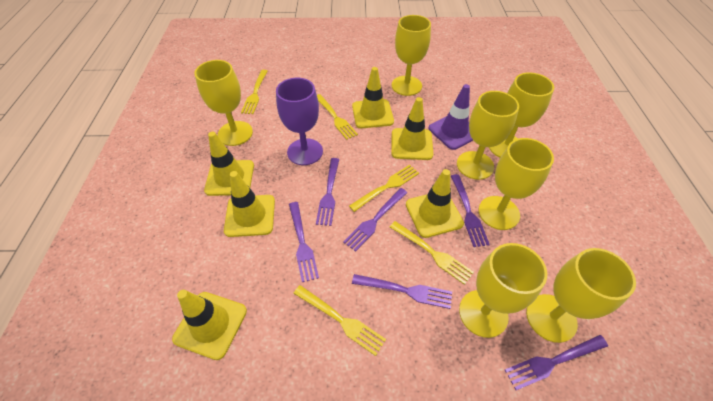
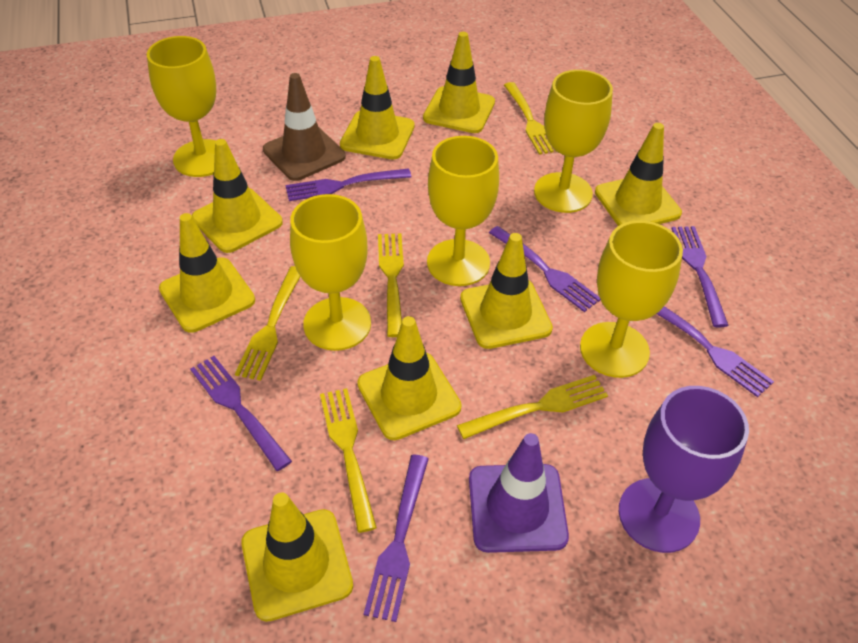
brown traffic cone: none = 0 -> [263,73,346,181] = 1
yellow goblet: [194,60,253,146] [392,15,431,96] [457,91,519,180] [459,243,547,338] [479,138,554,230] [489,72,554,157] [526,248,636,343] = 7 -> [147,36,216,177] [290,194,371,351] [427,136,499,286] [534,70,613,213] [580,220,683,378] = 5
yellow traffic cone: [172,290,247,360] [204,132,254,196] [224,171,275,237] [352,67,394,128] [391,97,433,160] [406,169,464,238] = 6 -> [159,213,255,333] [192,139,283,253] [241,492,353,622] [340,56,415,159] [357,316,462,440] [423,32,495,133] [460,233,553,349] [595,123,682,226] = 8

